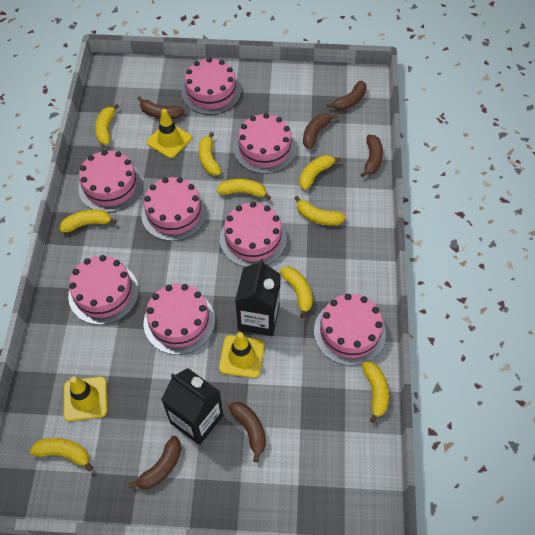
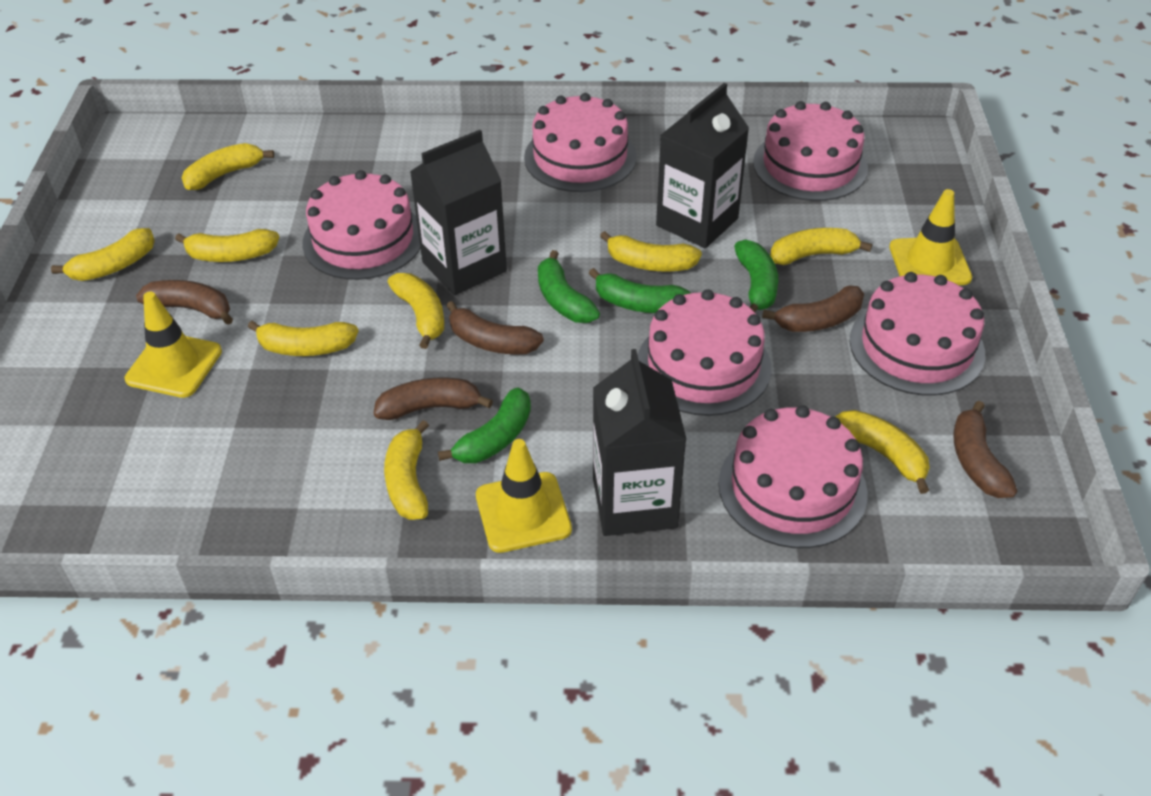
black carton: [161,368,223,445] [235,259,281,336] = 2 -> [410,130,507,295] [593,349,686,536] [656,83,749,248] = 3
brown banana: [129,436,181,489] [137,96,185,119] [228,402,266,462] [303,114,337,149] [327,81,367,111] [360,135,383,177] = 6 -> [136,280,233,325] [374,378,493,420] [446,301,544,355] [762,285,864,332] [953,401,1017,498] = 5
green banana: none = 0 -> [438,387,531,463] [538,250,600,323] [589,268,691,313] [734,239,778,312] = 4
pink cake: [68,255,139,325] [78,150,143,213] [141,177,207,241] [144,284,215,355] [182,58,241,115] [220,202,287,267] [234,113,296,174] [314,294,386,366] = 8 -> [302,170,421,280] [524,93,637,192] [638,289,771,416] [719,405,868,548] [753,101,868,201] [850,272,985,396] = 6

